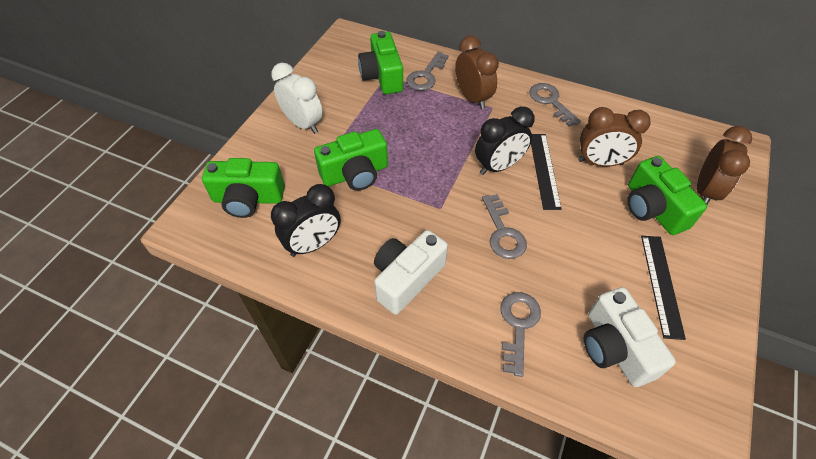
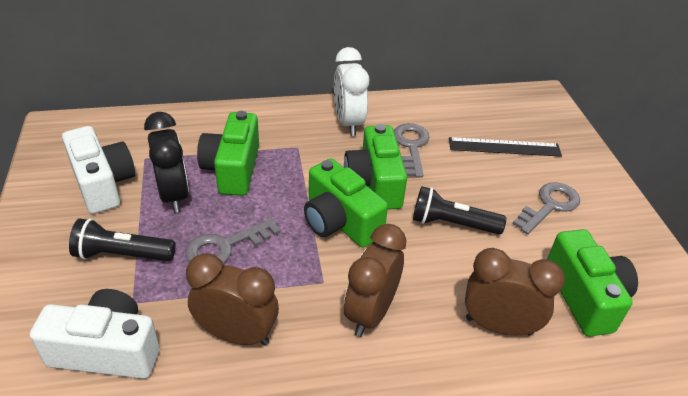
black clock: [271,184,341,257] [475,107,535,175] = 2 -> [144,112,189,213] = 1
black flashlight: none = 0 -> [69,218,175,261] [413,186,506,234] = 2
black ruler: [531,134,562,210] [641,236,686,340] = 2 -> [449,137,562,157] = 1
grey key: [406,52,449,91] [482,194,527,259] [500,292,541,377] [529,83,581,127] = 4 -> [185,218,281,264] [394,123,429,177] [512,182,580,234] = 3

